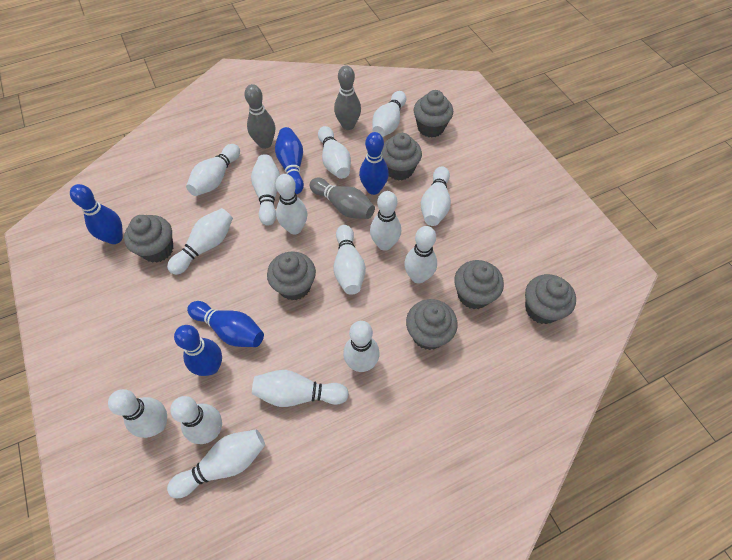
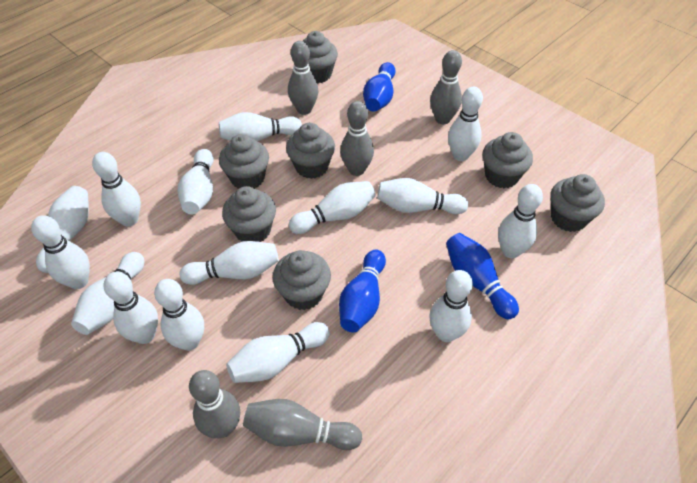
blue bowling pin: [70,184,123,244] [174,325,222,376] [187,301,264,347] [275,127,304,194] [359,132,389,195] = 5 -> [339,250,386,332] [363,62,396,112] [446,233,519,319] = 3
grey bowling pin: [244,84,275,149] [310,178,375,219] [334,65,361,130] = 3 -> [189,370,240,438] [243,399,362,450] [288,41,318,115] [340,101,374,176] [430,50,462,124] = 5

